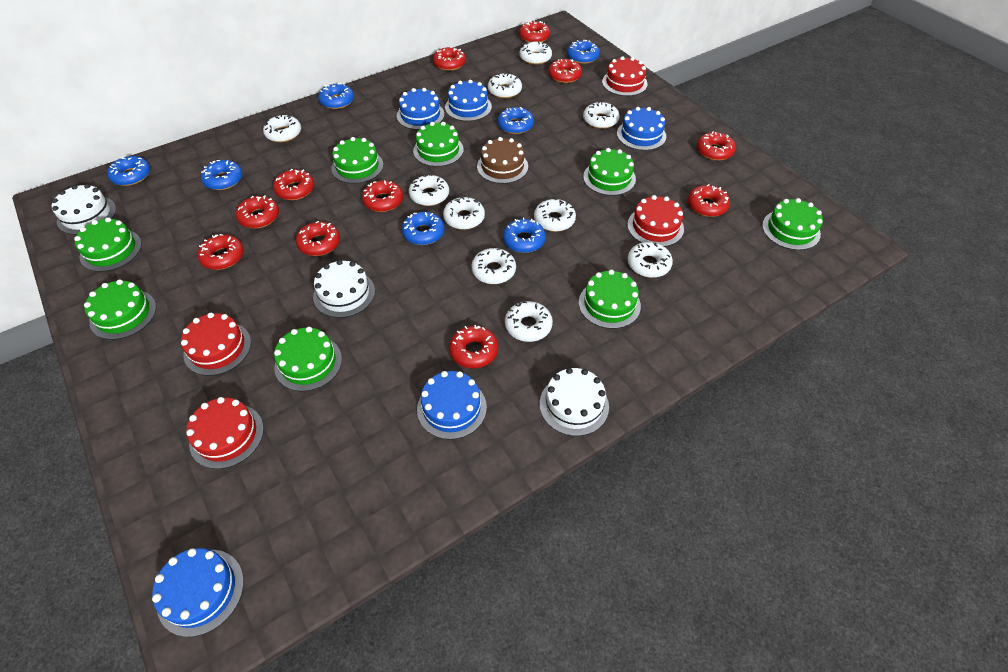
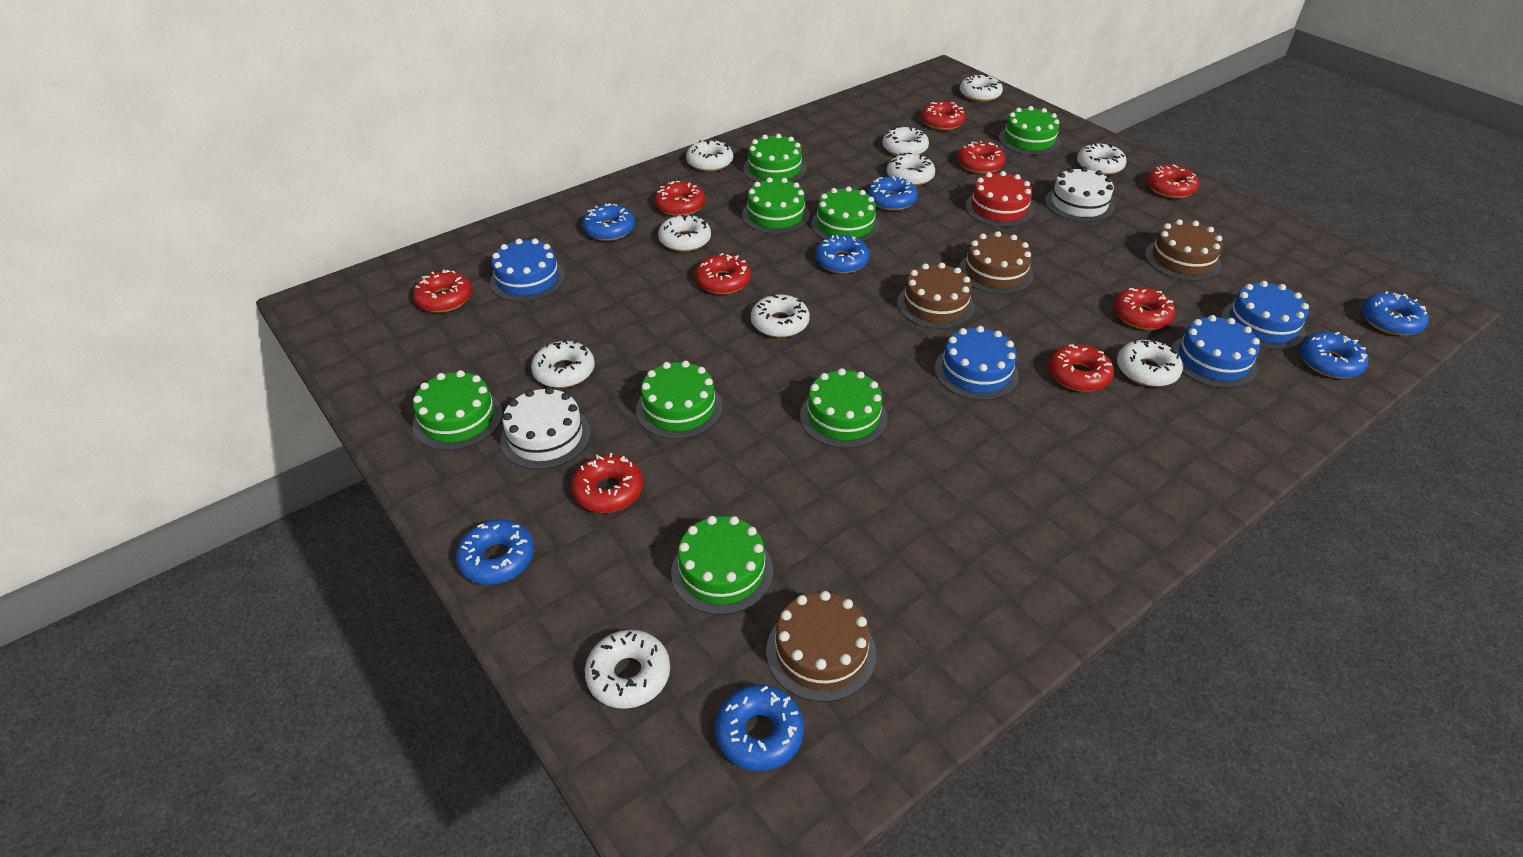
blue cake: [152,548,244,637] [397,88,444,130] [417,371,487,440] [445,80,492,121] [617,107,666,151] = 5 -> [490,239,565,302] [935,326,1019,400] [1172,315,1260,388] [1221,281,1309,350] = 4
brown cake: [477,137,528,184] = 1 -> [766,591,876,702] [897,262,974,329] [959,231,1033,295] [1145,219,1223,281] = 4
red cake: [181,313,251,376] [186,397,264,469] [602,56,648,96] [627,195,684,247] = 4 -> [965,171,1034,227] = 1
red donut: [197,234,244,270] [236,195,279,228] [273,169,314,200] [296,221,340,256] [362,180,403,212] [433,46,466,71] [449,325,498,368] [519,20,550,42] [548,59,582,83] [688,184,730,217] [697,132,736,161] = 11 -> [413,270,472,313] [571,453,643,513] [655,181,705,216] [695,253,751,294] [921,102,966,130] [957,141,1005,174] [1048,344,1114,392] [1114,287,1175,330] [1147,164,1199,198] = 9
white cake: [52,184,116,235] [313,260,375,318] [540,368,609,436] = 3 -> [500,387,591,469] [1045,167,1114,222] = 2

